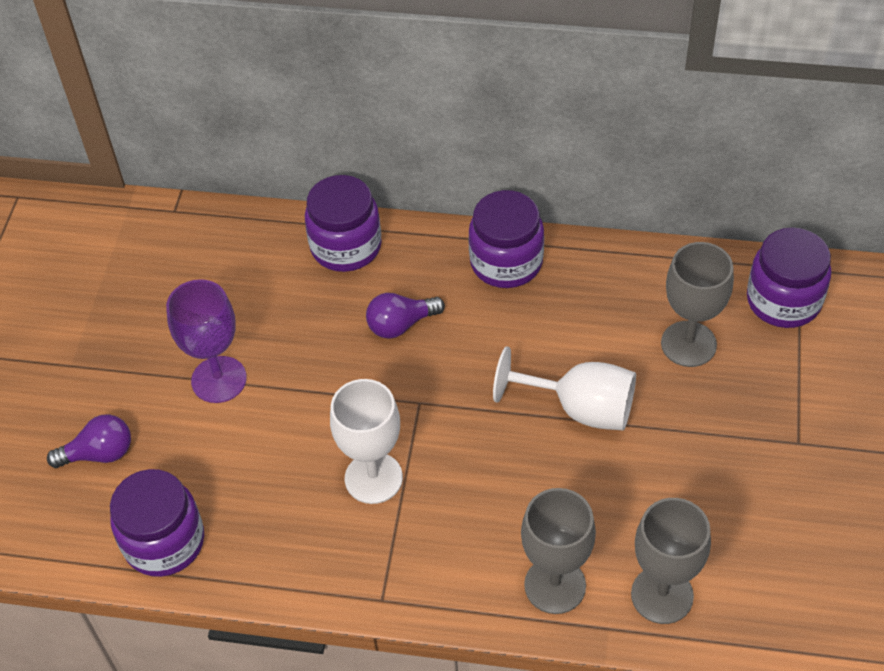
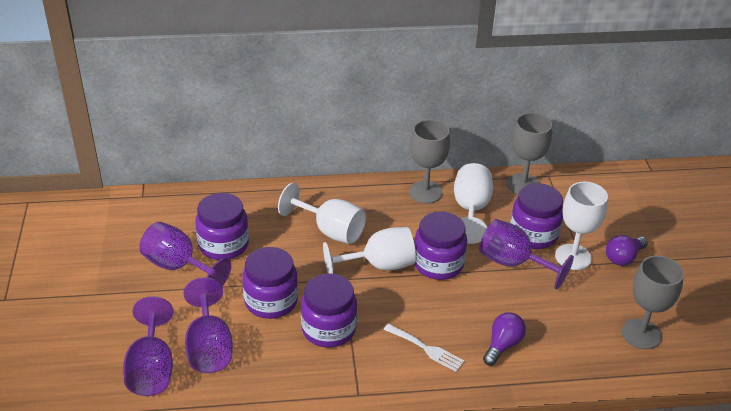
purple goblet: [166,279,247,403] = 1 -> [123,296,174,396] [139,222,231,286] [184,277,233,373] [479,219,574,290] = 4
purple jar: [110,469,204,577] [305,175,382,272] [468,190,544,288] [747,227,831,328] = 4 -> [196,193,249,260] [242,247,298,319] [301,273,357,348] [414,211,467,280] [510,183,563,249] = 5
white fork: none = 0 -> [383,324,464,372] = 1
white goblet: [330,379,403,504] [493,346,636,430] = 2 -> [278,183,366,244] [323,227,416,274] [454,163,493,244] [555,182,608,270] = 4

